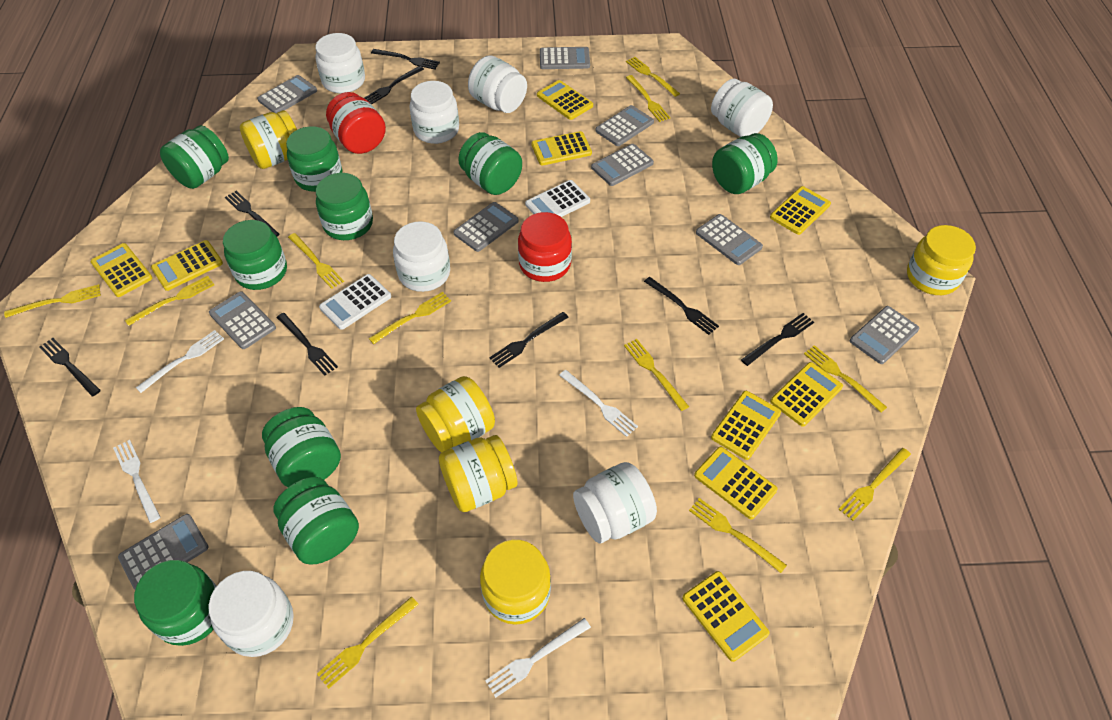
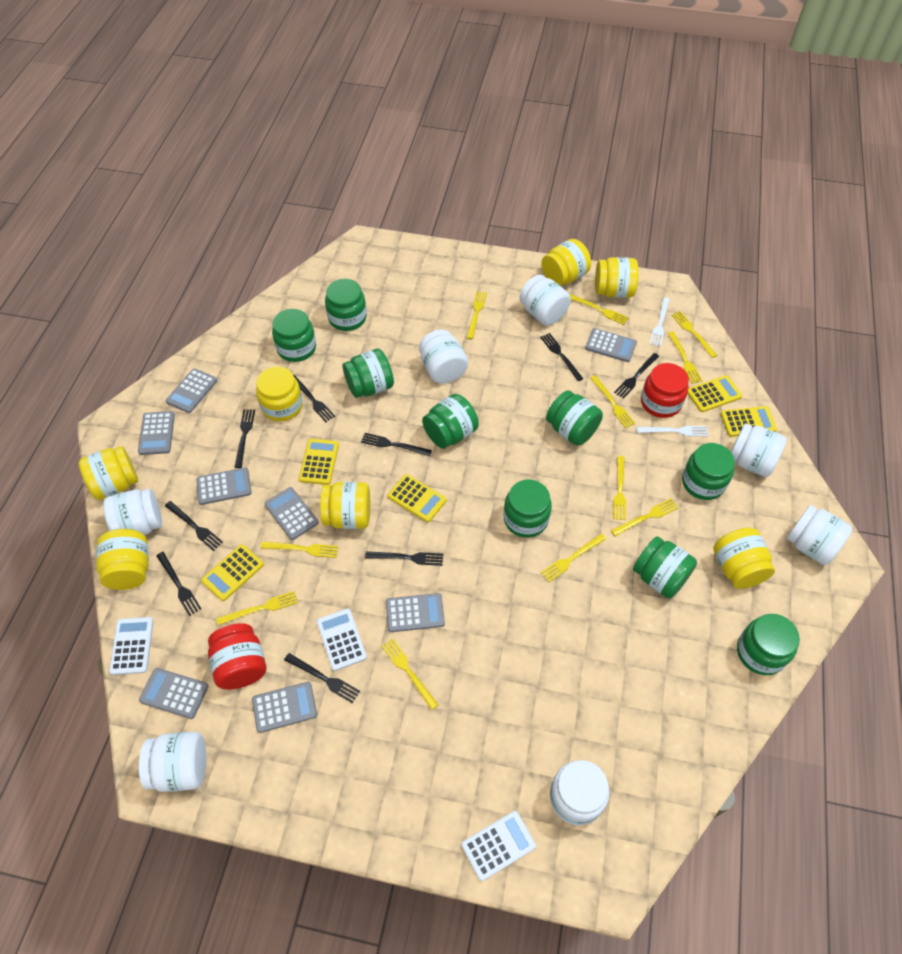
black fork: [39,338,101,396] [225,191,280,237] [277,313,338,376] [364,66,424,105] [371,49,440,69] [489,312,569,368] [644,277,719,335] [741,313,814,366] = 8 -> [156,552,201,616] [165,501,223,551] [234,409,255,468] [284,653,360,703] [294,375,335,422] [361,433,432,456] [365,551,443,566] [540,333,583,381] [614,353,659,399] = 9
grey calculator: [118,514,208,590] [209,292,276,349] [257,75,317,114] [453,202,519,252] [540,47,590,69] [591,144,654,186] [595,105,654,146] [696,214,763,265] [850,306,919,364] = 9 -> [138,411,175,455] [139,668,208,719] [166,368,217,413] [196,467,251,505] [252,682,317,733] [264,487,319,540] [386,593,445,632] [585,328,637,362] = 8
white calculator: [319,274,391,330] [525,180,590,217] = 2 -> [109,617,154,675] [317,608,367,671] [462,811,536,881] = 3
white fork: [113,440,160,523] [136,330,224,393] [485,618,591,698] [559,370,638,437] = 4 -> [637,426,709,436] [650,298,670,347] = 2
yellow calculator: [91,243,152,297] [151,240,223,291] [531,131,592,166] [537,80,593,120] [682,571,769,662] [694,447,777,519] [711,391,781,460] [770,186,831,235] [770,362,843,427] = 9 -> [201,544,264,601] [299,439,339,485] [388,474,446,522] [687,375,742,412] [721,406,777,437] = 5
yellow jar: [240,110,297,169] [416,376,495,453] [439,435,518,512] [480,540,551,625] [907,225,976,295] = 5 -> [79,446,138,500] [96,529,149,590] [256,367,303,422] [320,482,370,529] [541,239,591,286] [595,257,639,298] [713,528,775,589] = 7

